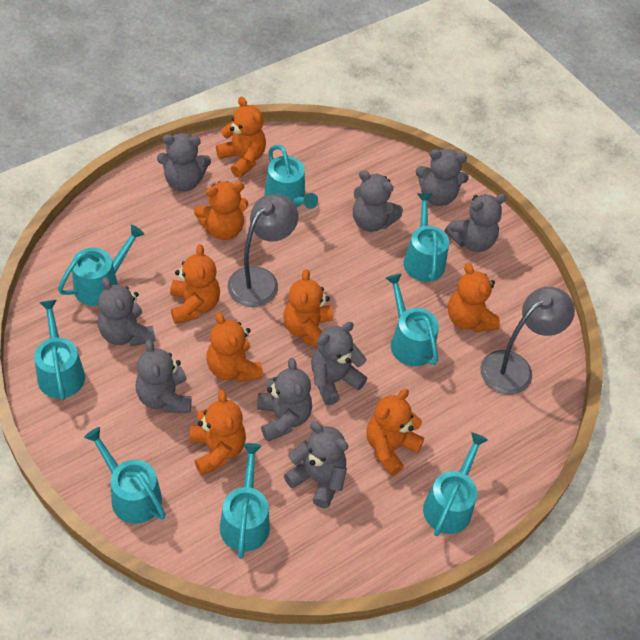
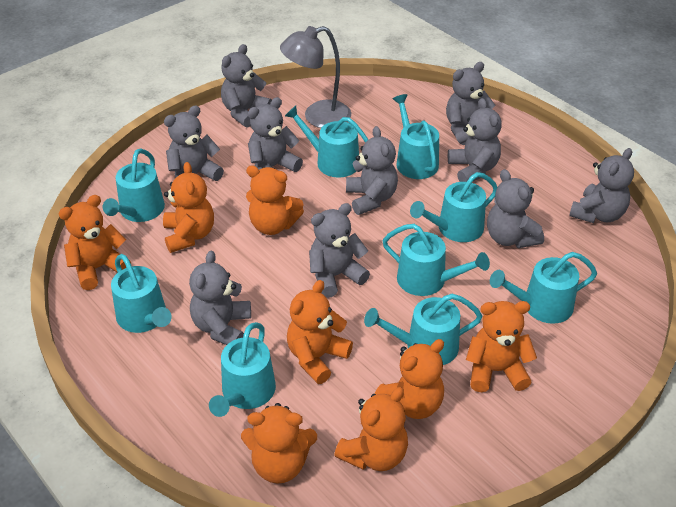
grey lamp: [227,194,299,307] [480,287,575,395] = 2 -> [280,26,351,128] = 1
grey teddy bear: [98,277,155,346] [136,339,191,413] [157,133,211,192] [257,358,312,442] [284,422,348,508] [311,322,367,405] [353,170,403,232] [416,149,469,206] [445,194,506,252] = 9 -> [164,105,224,181] [189,251,251,345] [221,44,272,128] [248,97,303,172] [309,203,370,298] [346,126,398,215] [446,62,496,145] [448,98,502,182] [487,169,544,248] [569,148,634,223] = 10
turquoise watering can: [34,300,85,400] [58,225,145,306] [84,427,166,524] [220,443,270,559] [264,145,318,209] [386,273,439,366] [404,193,449,282] [423,432,488,536] = 8 -> [103,148,165,222] [111,254,172,333] [209,322,276,417] [285,106,368,178] [364,294,482,365] [382,224,490,296] [393,94,439,179] [410,172,497,242] [490,252,597,324] = 9

